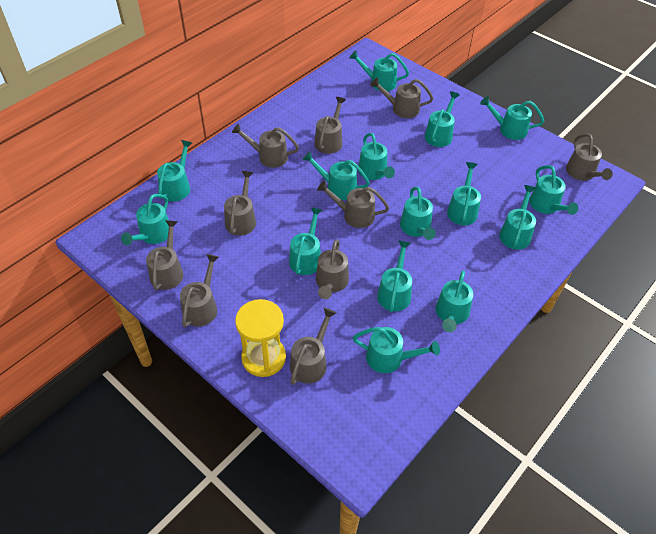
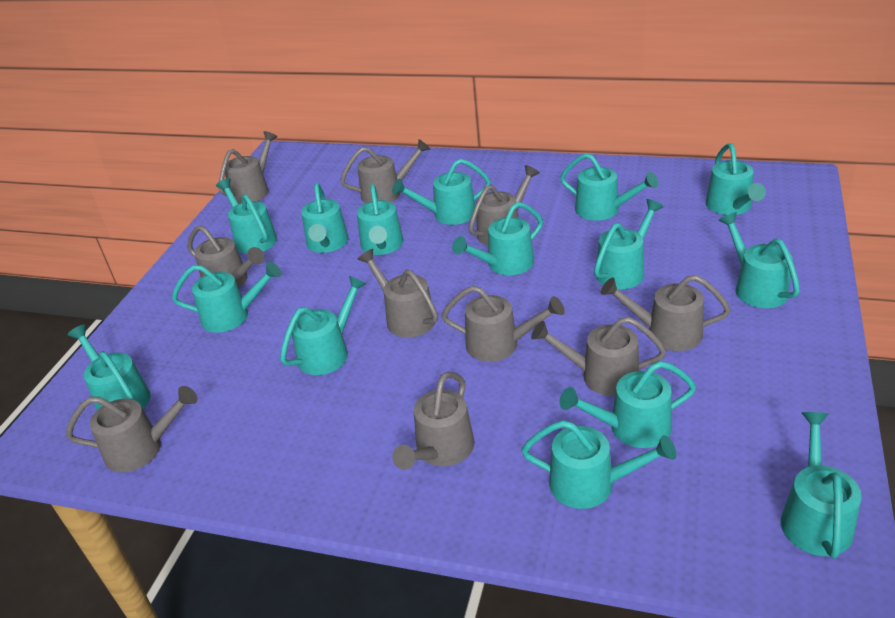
yellow hourglass: [235,299,286,377] = 1 -> none = 0

